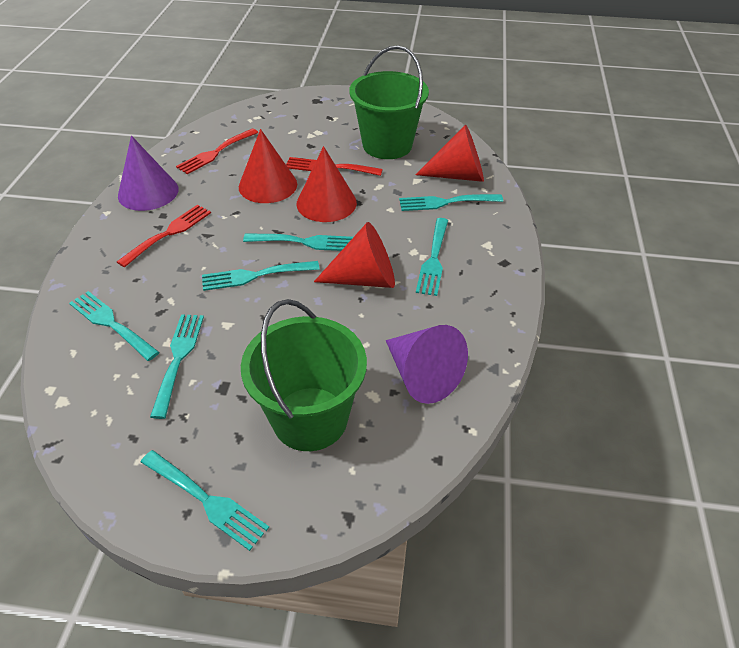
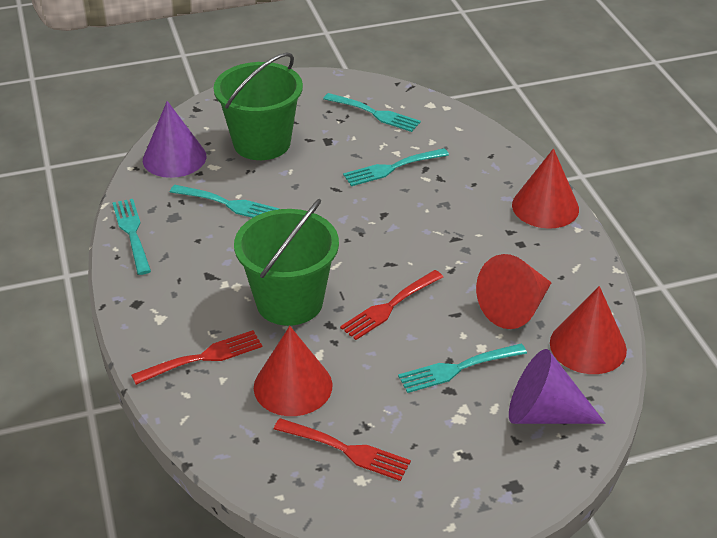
turquoise fork: [69,291,159,361] [141,450,269,551] [150,314,204,419] [202,261,320,291] [243,234,353,251] [399,194,503,211] [416,218,448,296] = 7 -> [112,199,151,275] [170,185,279,218] [323,93,421,132] [343,148,449,186] [398,343,527,393] = 5

